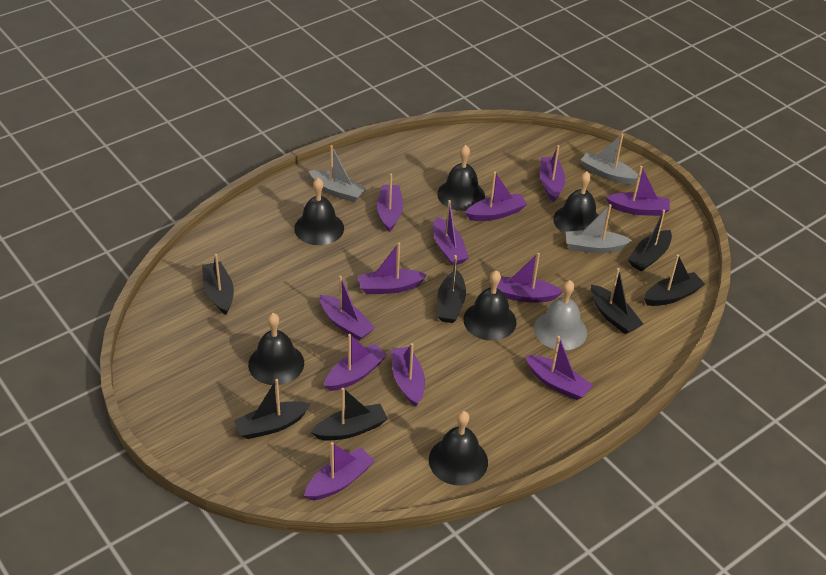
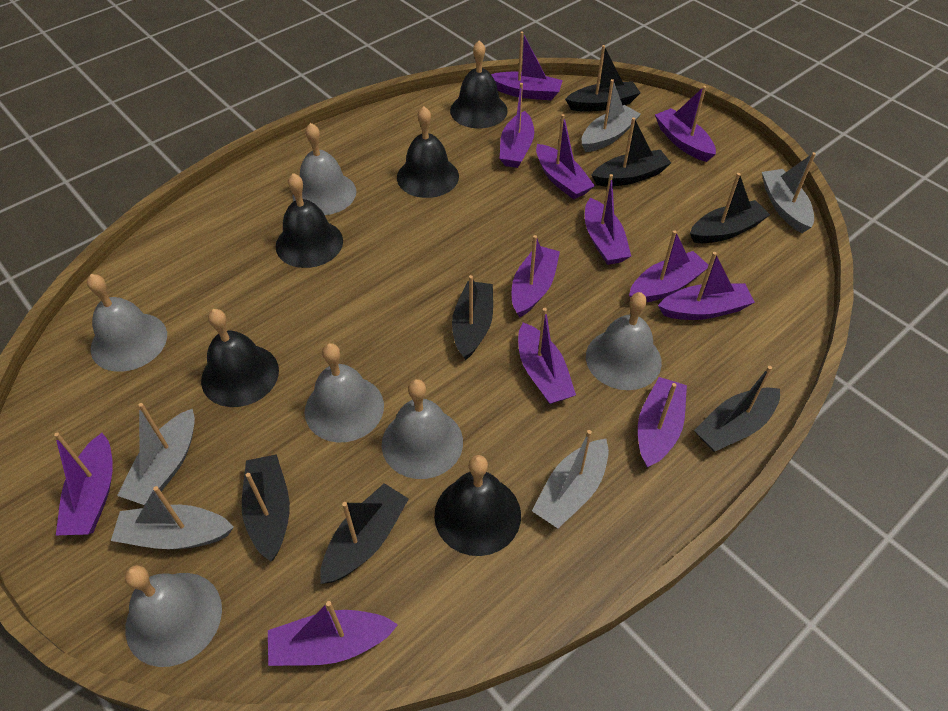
black bell: [248,313,304,385] [294,178,344,245] [429,411,488,486] [437,145,485,211] [463,270,517,341] [553,171,598,234] = 6 -> [201,309,279,407] [276,173,343,268] [397,106,459,198] [434,455,521,556] [450,40,508,128] = 5
grey bell: [534,280,587,350] = 1 -> [87,274,167,372] [125,565,222,667] [293,123,356,215] [305,343,384,442] [382,379,463,479] [586,292,662,390] = 6
grey boat: [309,145,367,202] [566,204,632,253] [581,134,638,184] = 3 -> [111,486,234,549] [117,403,195,505] [532,430,609,528] [582,79,641,152] [762,152,816,233] = 5

